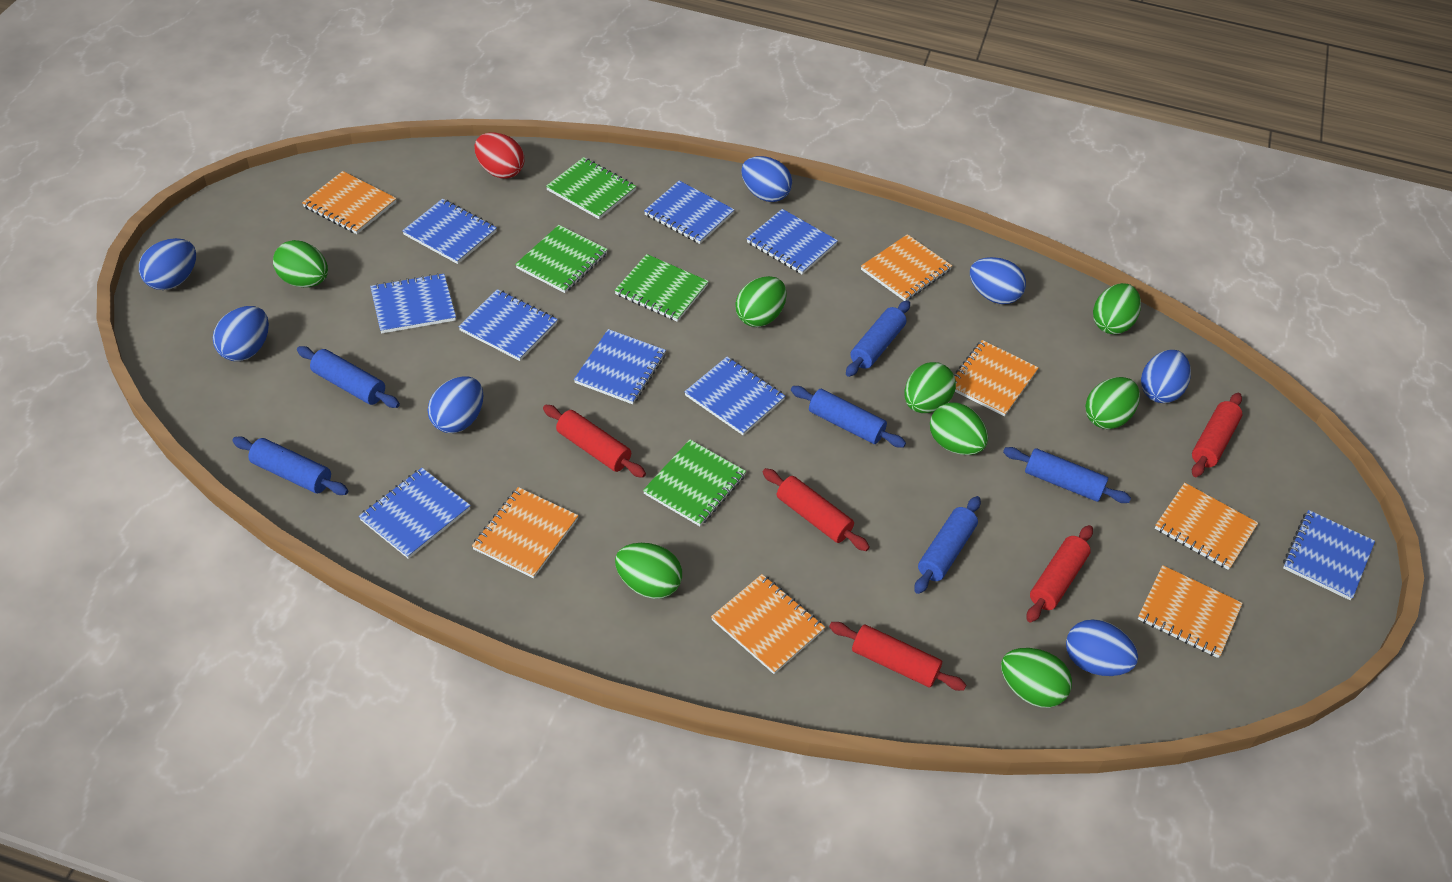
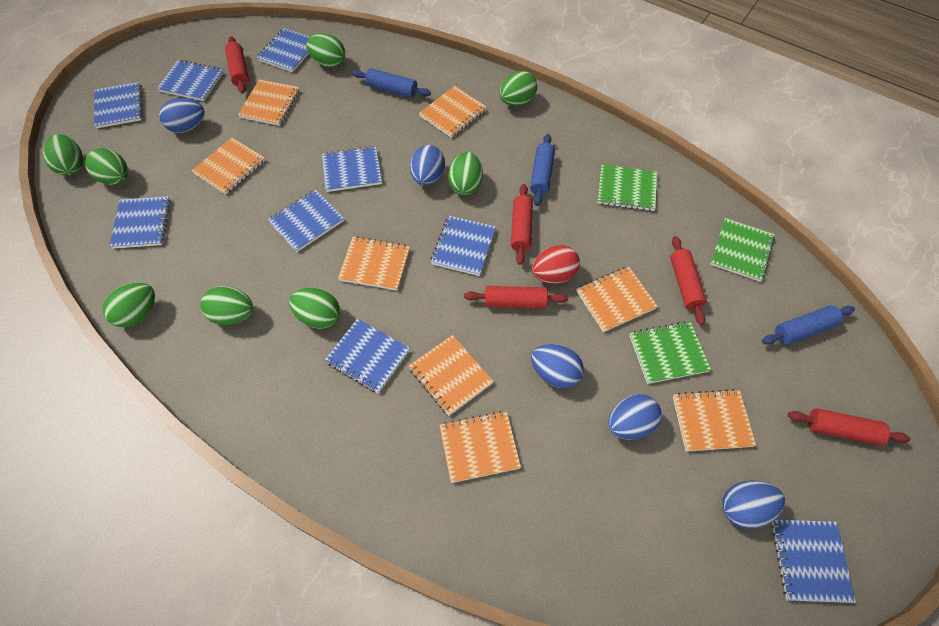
blue egg: [139,238,196,290] [213,306,269,361] [428,376,484,433] [741,156,792,202] [970,257,1026,304] [1066,619,1138,676] [1141,350,1191,403] = 7 -> [159,98,205,133] [410,145,445,185] [531,344,584,388] [608,394,662,440] [722,481,785,529] = 5
blue rolling pin: [232,436,348,495] [297,346,400,408] [791,386,906,448] [846,300,910,377] [914,496,981,594] [1003,447,1131,503] = 6 -> [352,68,431,98] [530,134,555,206] [762,305,855,345] = 3
green notebook: [515,225,608,293] [546,157,636,219] [615,254,709,322] [643,440,746,526] = 4 -> [598,165,657,211] [629,321,711,384] [710,218,775,282] = 3
orange notebook: [302,171,396,234] [472,487,578,578] [711,574,825,674] [861,234,952,301] [954,340,1039,416] [1138,565,1242,658] [1155,483,1258,570] = 7 -> [192,137,265,194] [238,79,299,126] [338,236,410,290] [409,335,494,416] [419,86,486,137] [440,411,521,483] [576,266,658,332] [673,389,756,452] = 8

